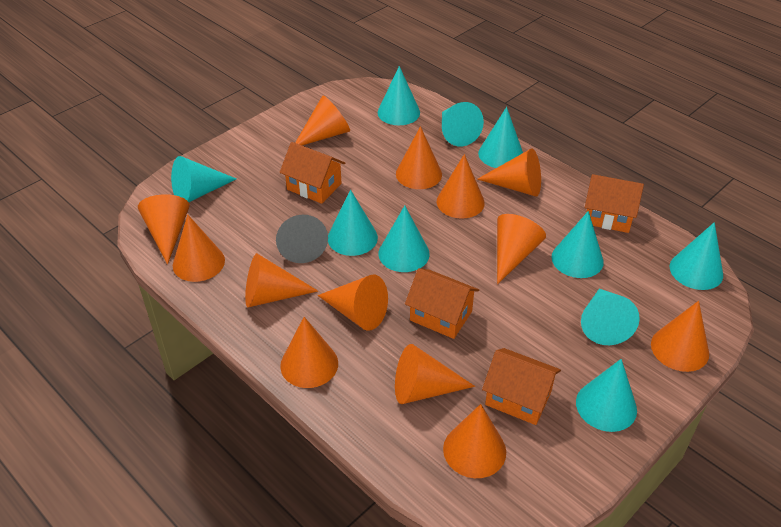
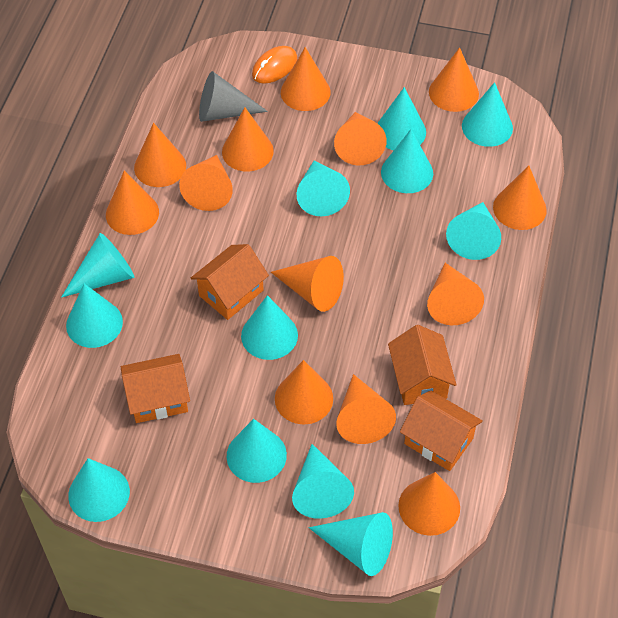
orange mouse: none = 0 -> [252,46,298,84] = 1
turquoise cone: [171,156,236,202] [328,190,378,256] [378,66,420,125] [378,205,430,272] [442,102,484,146] [478,107,523,168] [552,211,604,278] [576,359,637,432] [581,289,640,345] [669,222,723,290] = 10 -> [61,233,134,298] [66,283,123,348] [68,458,130,522] [227,419,287,483] [241,295,298,360] [292,444,354,519] [296,160,350,216] [309,512,393,576] [377,87,426,151] [381,129,433,193] [446,202,501,260] [462,82,513,147] = 12

